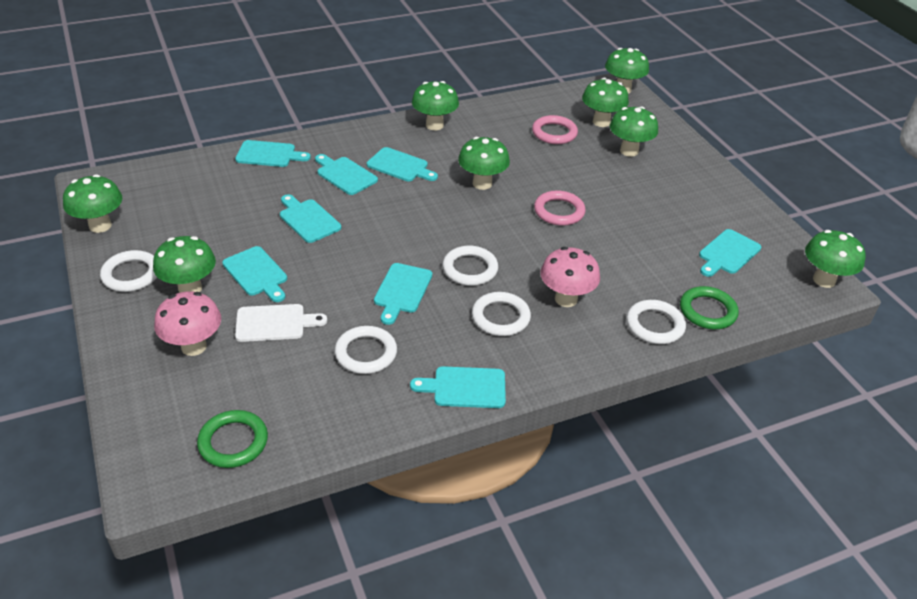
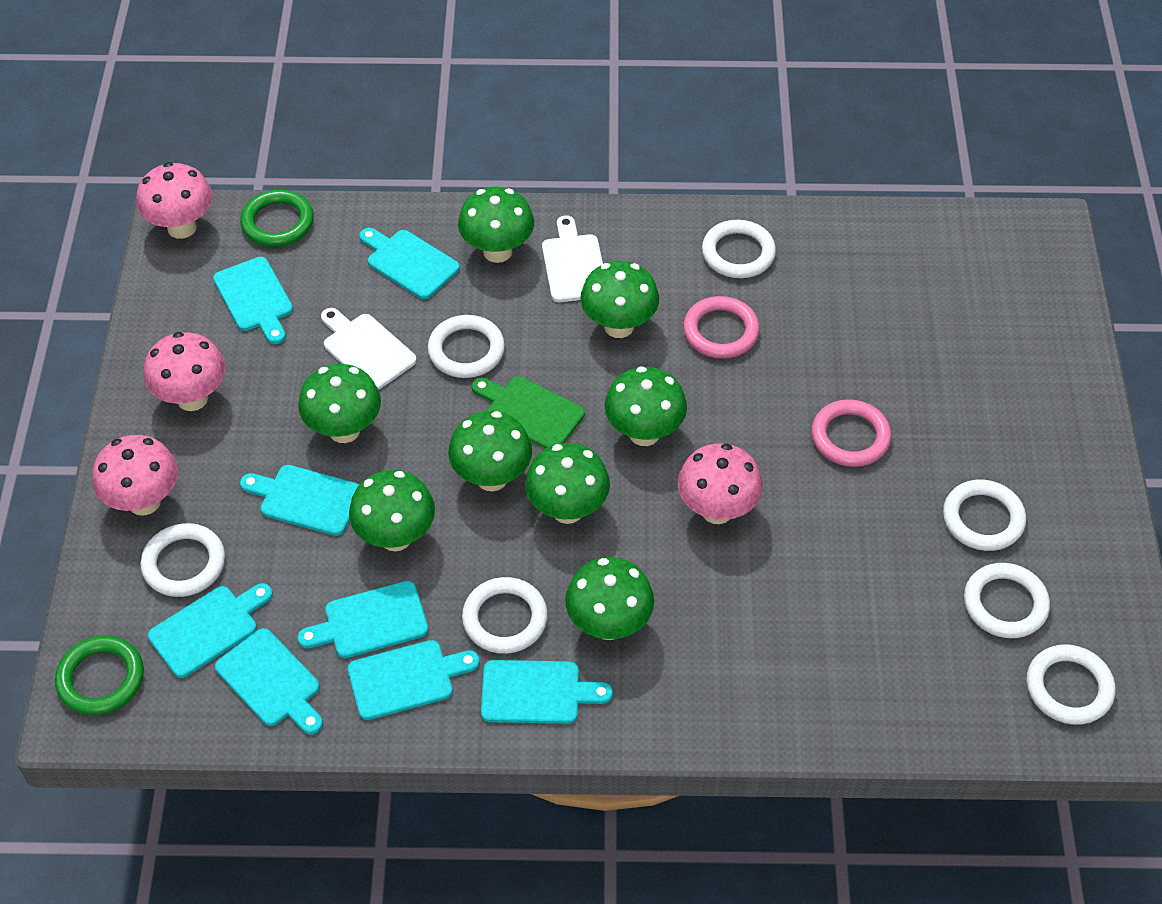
green cutting board: none = 0 -> [472,376,585,449] = 1
pink mushroom: [154,292,221,356] [540,247,600,307] = 2 -> [92,435,178,516] [136,162,213,239] [144,332,226,411] [678,443,763,524] = 4
white cutting board: [235,304,327,342] = 1 -> [321,308,417,390] [542,215,603,302] = 2
white ring: [100,250,157,292] [335,326,397,374] [443,246,498,286] [472,292,531,336] [626,300,686,344] = 5 -> [141,523,225,597] [428,315,505,378] [462,577,548,654] [702,220,776,278] [943,480,1026,551] [964,563,1050,638] [1027,645,1115,725] = 7

